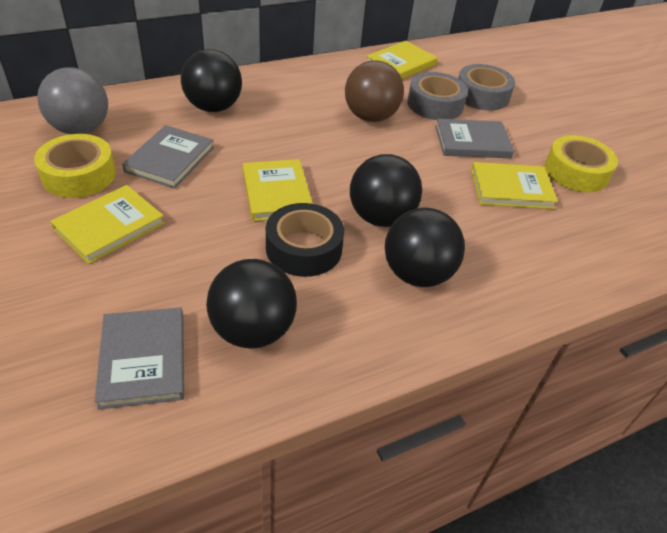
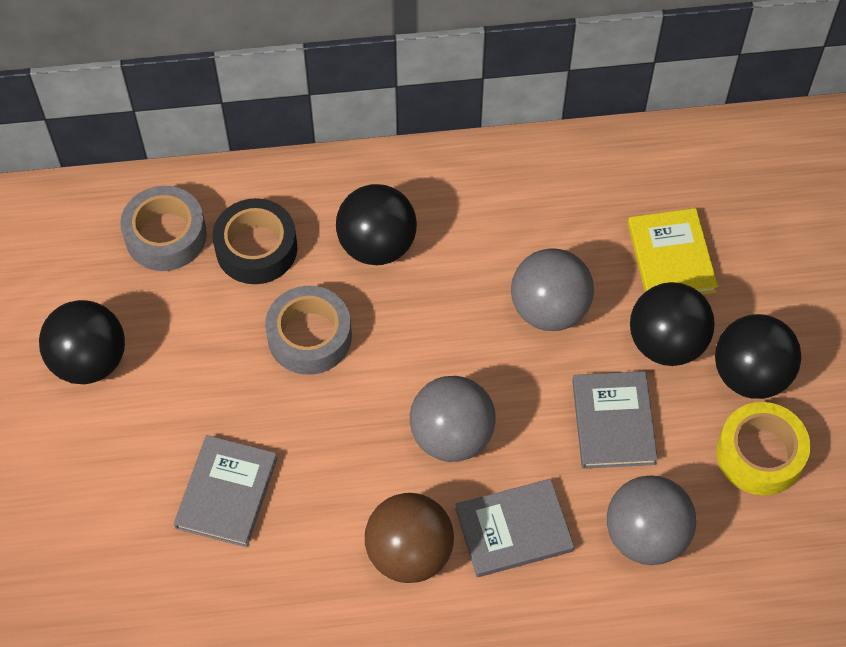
grey ball: [37,67,108,134] = 1 -> [410,376,496,462] [511,248,594,331] [607,476,696,565] = 3
yellow book: [50,185,165,264] [243,159,313,221] [366,41,438,79] [471,162,558,209] = 4 -> [628,208,718,294] = 1
yellow tape: [34,134,116,198] [545,135,618,192] = 2 -> [716,402,810,495] = 1

